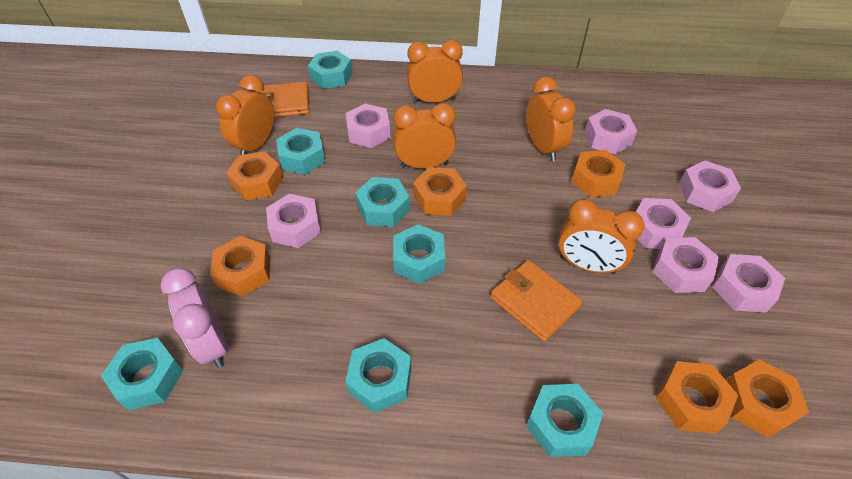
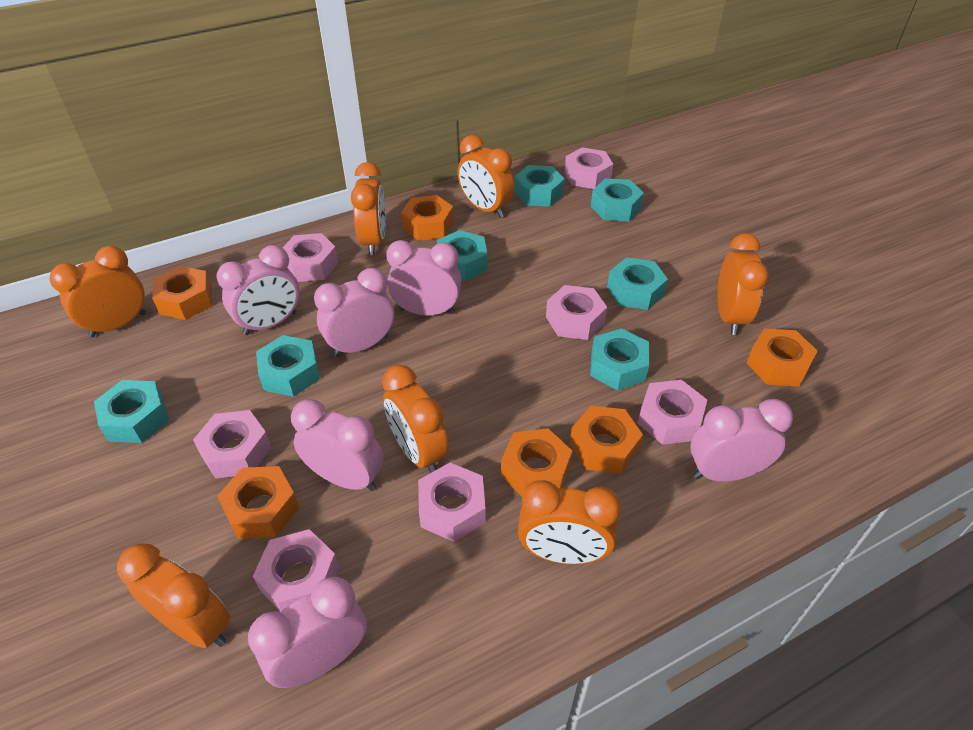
orange clock: [216,75,274,155] [393,103,456,169] [407,40,463,103] [526,77,576,161] [558,199,645,274] = 5 -> [49,246,146,337] [117,543,230,648] [351,162,386,255] [382,365,449,473] [458,135,515,218] [518,480,621,564] [717,233,769,335] = 7
orange wallet: [258,82,309,117] [490,260,582,342] = 2 -> none = 0
pink clock: [160,268,228,368] = 1 -> [217,245,300,335] [248,577,367,688] [291,399,384,491] [314,268,394,357] [386,240,462,316] [690,399,793,482] = 6

